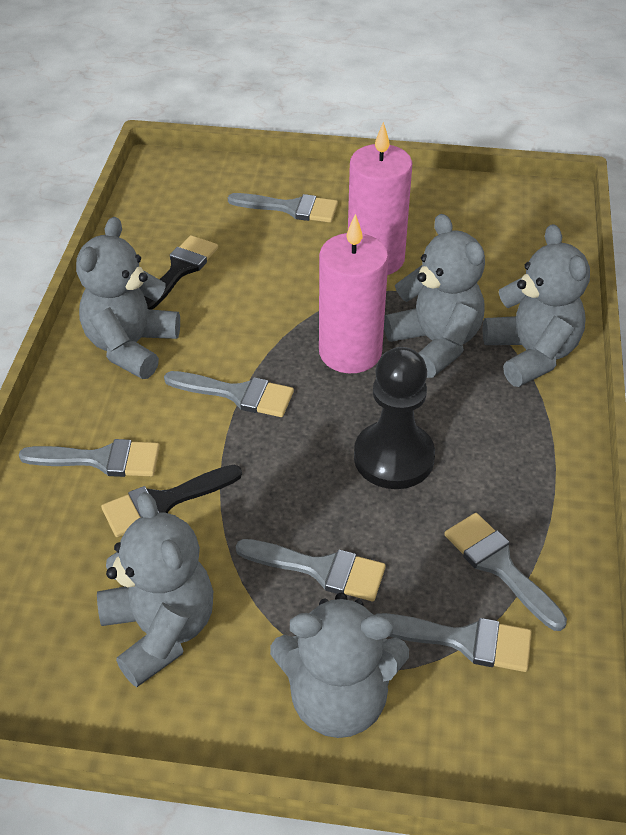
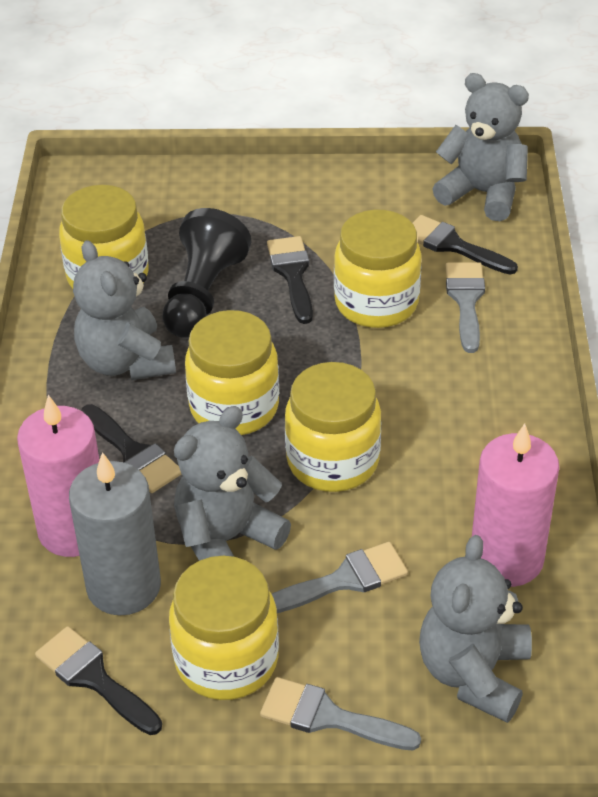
black brush: [101,465,242,537] [144,235,218,310] = 2 -> [35,626,162,735] [81,404,182,493] [267,236,313,324] [412,215,518,274] = 4
grey brush: [19,439,160,477] [164,371,294,417] [228,193,338,223] [236,539,386,601] [376,613,532,672] [444,513,567,631] = 6 -> [260,677,421,750] [272,542,408,613] [446,262,485,353] = 3
grey candle: none = 0 -> [69,452,161,616] = 1
grey teddy bear: [76,217,180,379] [97,492,213,687] [270,593,409,738] [384,214,485,378] [483,224,590,387] = 5 -> [73,240,176,380] [174,406,291,561] [419,535,532,723] [433,73,529,221] = 4
yellow jar: none = 0 -> [59,185,149,289] [169,556,279,700] [185,310,279,435] [285,362,381,492] [334,210,422,328] = 5

